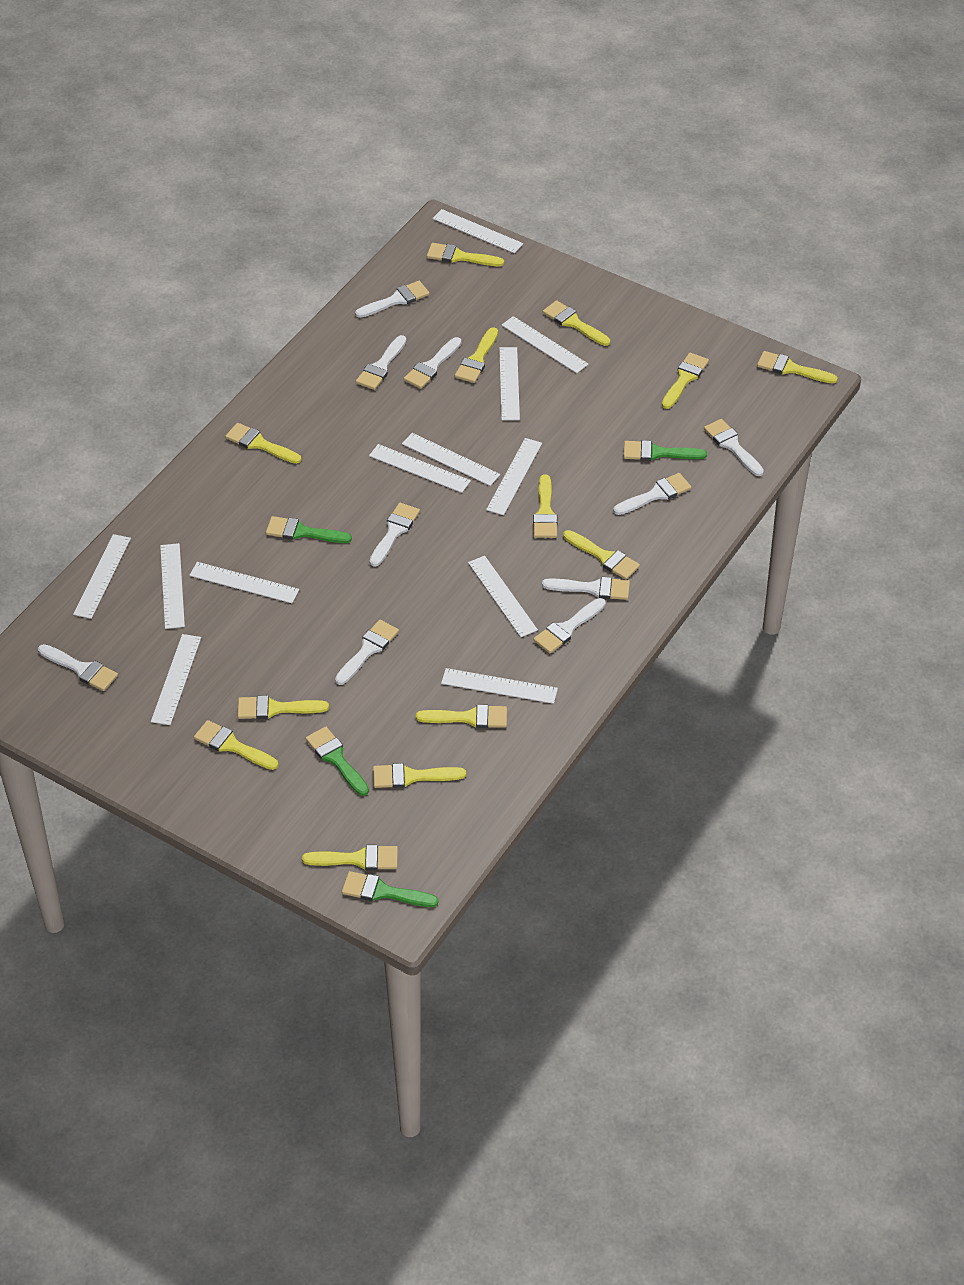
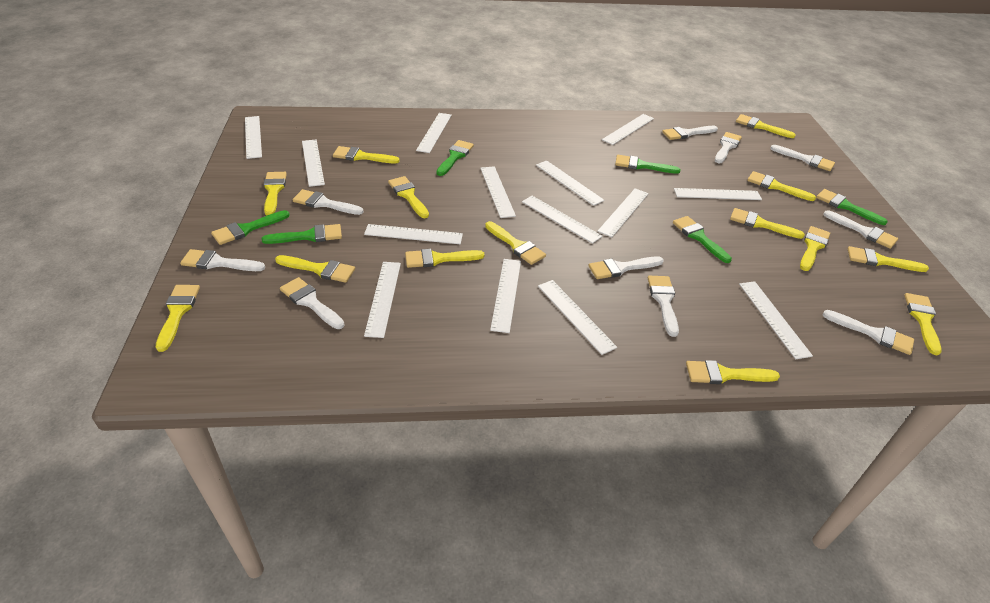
green brush: [266,516,352,543] [306,727,369,796] [342,871,439,907] [624,440,707,461] = 4 -> [211,210,290,245] [261,224,342,244] [436,140,474,176] [615,155,681,174] [673,216,732,263] [816,189,888,225] = 6
white ruler: [73,534,131,619] [151,634,201,725] [160,543,185,629] [189,562,299,603] [369,444,471,493] [402,433,500,486] [432,209,523,253] [441,668,558,704] [468,556,538,637] [486,438,542,515] [499,347,520,420] [501,316,588,373] = 12 -> [245,116,262,159] [302,140,325,187] [364,224,463,244] [364,262,401,338] [416,113,452,153] [480,166,516,218] [490,259,521,333] [522,196,603,244] [536,161,605,206] [538,280,617,355] [597,188,649,237] [602,114,654,145] [674,188,762,200] [739,281,813,359] = 14
yellow brush: [194,720,278,770] [225,423,301,464] [238,695,329,719] [302,845,398,870] [373,763,466,788] [416,704,507,728] [427,243,504,266] [455,327,498,383] [533,474,558,538] [543,300,610,346] [563,530,640,580] [662,353,709,409] [757,351,838,384] = 13 -> [156,285,200,352] [264,172,287,215] [275,255,355,283] [333,146,400,163] [388,176,429,218] [405,249,485,268] [485,221,546,265] [686,360,780,384] [730,208,805,239] [736,114,795,138] [747,171,816,201] [800,226,830,271] [848,246,929,272] [904,293,942,355] = 14

